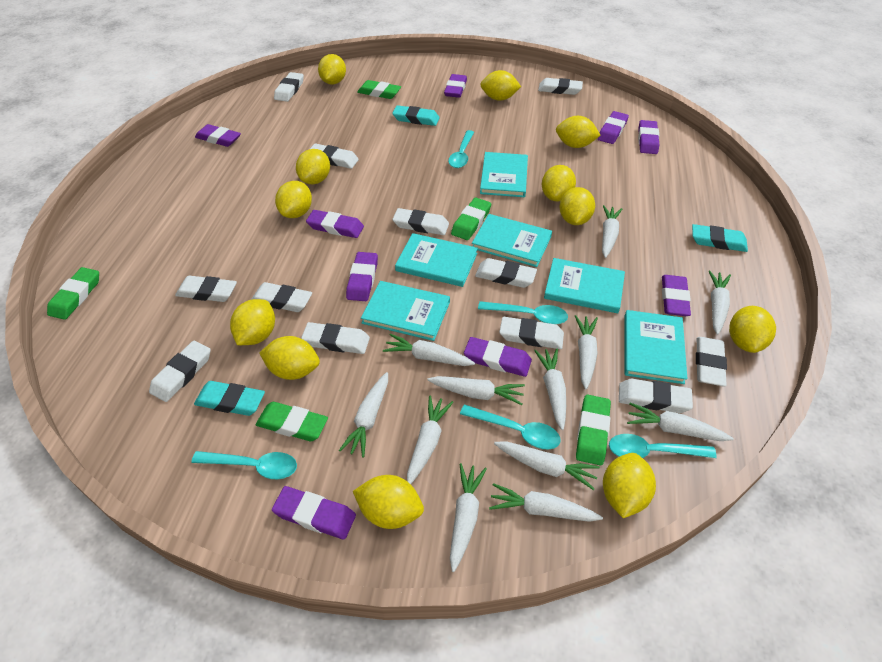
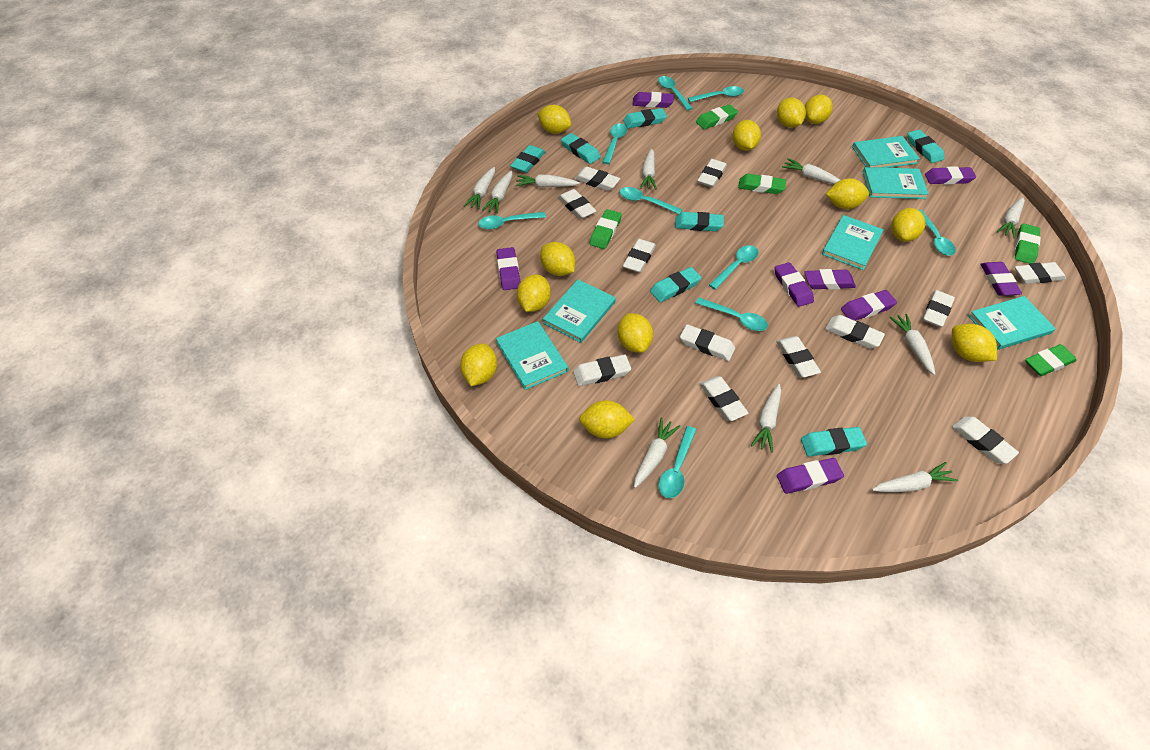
purple eraser: [195,124,241,147] [272,486,356,540] [306,210,364,238] [346,252,378,301] [444,74,467,98] [464,337,532,377] [598,111,629,144] [638,120,659,154] [662,275,691,316] = 9 -> [496,247,520,290] [632,92,674,108] [775,262,814,307] [777,458,844,494] [804,269,856,290] [841,290,897,321] [925,166,976,184] [980,262,1022,296] = 8
turquoise eraser: [194,381,265,416] [392,105,440,126] [692,224,748,252] = 3 -> [510,145,545,173] [561,133,601,164] [623,108,667,128] [650,267,701,302] [675,212,724,231] [801,427,867,456] [908,130,944,163] = 7
turquoise spoon: [191,451,297,479] [448,130,474,168] [460,405,561,450] [478,301,568,324] [609,434,717,458] = 5 -> [478,212,546,229] [603,123,627,164] [619,187,683,214] [658,76,693,111] [659,426,696,498] [688,86,744,102] [695,298,768,331] [709,245,759,290] [919,210,956,256] = 9
white carrot: [339,372,388,457] [383,334,475,366] [407,396,453,484] [427,376,525,405] [450,463,487,572] [489,483,603,522] [494,441,600,490] [534,348,566,430] [575,315,598,390] [602,205,622,258] [627,403,734,441] [709,271,731,335] = 12 -> [464,167,495,209] [482,171,512,214] [516,175,580,188] [634,417,680,488] [640,149,657,190] [751,384,781,452] [782,158,840,184] [872,462,958,492] [889,314,935,375] [997,197,1025,239] = 10

